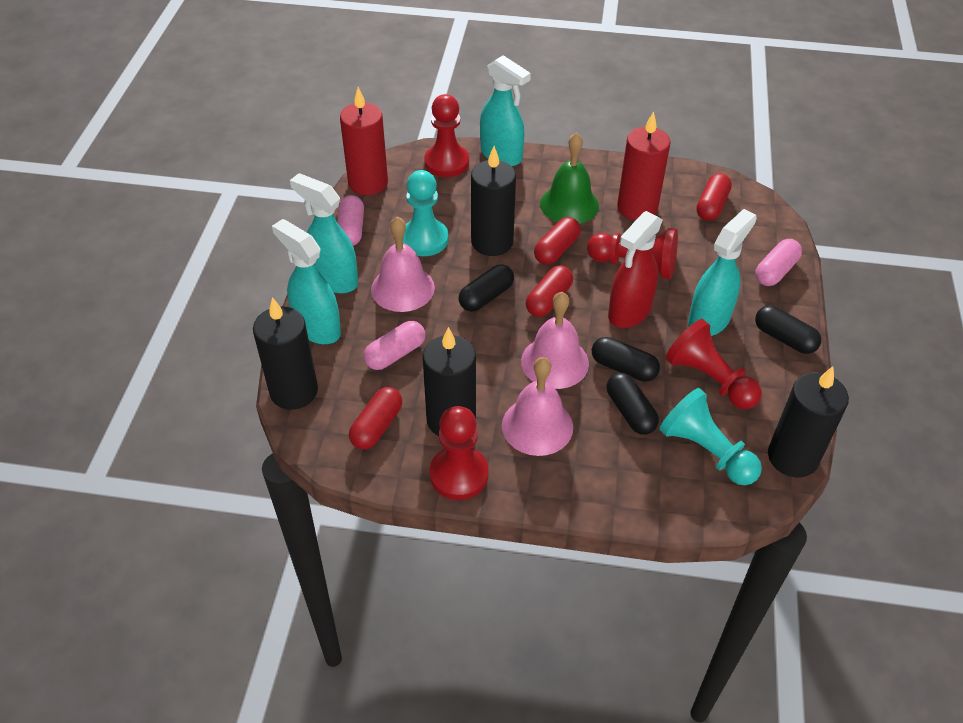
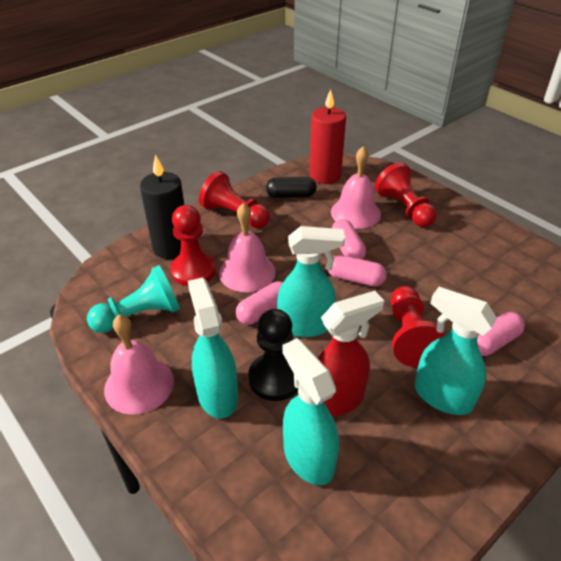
black candle: [253,297,318,410] [423,327,476,436] [471,146,516,256] [768,366,849,477] = 4 -> [140,154,184,259] = 1
black capsule: [459,264,514,312] [592,337,660,382] [606,373,659,435] [755,306,822,354] = 4 -> [266,177,317,198] = 1
black pawn: none = 0 -> [248,309,298,401] = 1
green bell: [540,132,599,224] = 1 -> none = 0
pink capsule: [337,195,364,246] [363,321,425,370] [755,239,802,286] = 3 -> [236,281,283,325] [328,255,387,287] [332,219,366,259] [477,312,525,356] = 4
red candle: [340,87,388,195] [617,111,671,221] = 2 -> [309,89,346,184] = 1
red capsule: [349,387,402,449] [526,265,573,317] [534,217,581,265] [696,173,732,221] = 4 -> none = 0
turquoise pawn: [403,170,449,256] [660,388,762,485] = 2 -> [87,265,180,333] = 1

